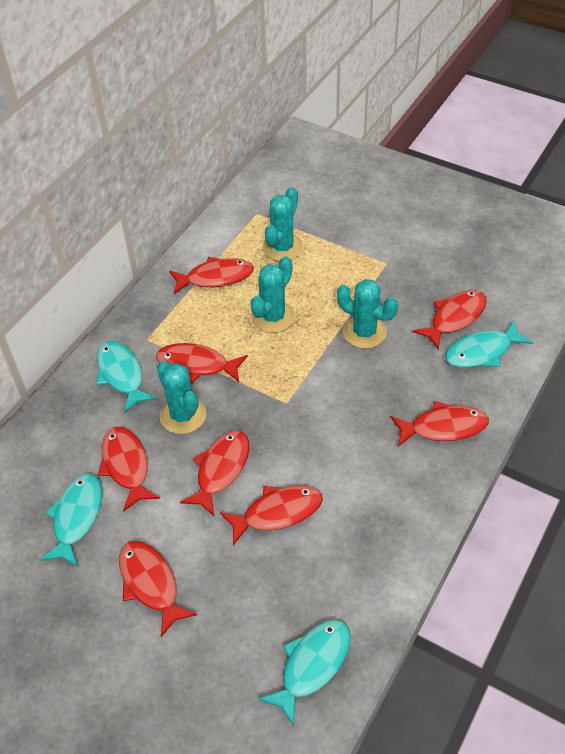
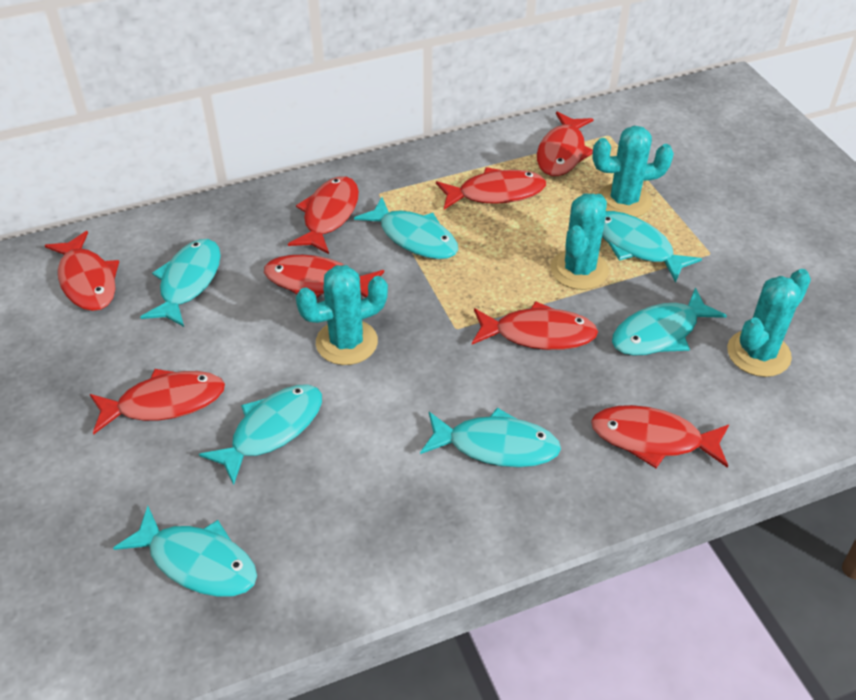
turquoise fish: [40,474,102,567] [96,341,157,413] [258,620,351,727] [445,320,533,368] = 4 -> [113,506,257,597] [140,239,221,327] [199,385,322,485] [354,197,458,259] [420,408,561,467] [602,211,702,283] [612,288,727,356] = 7

